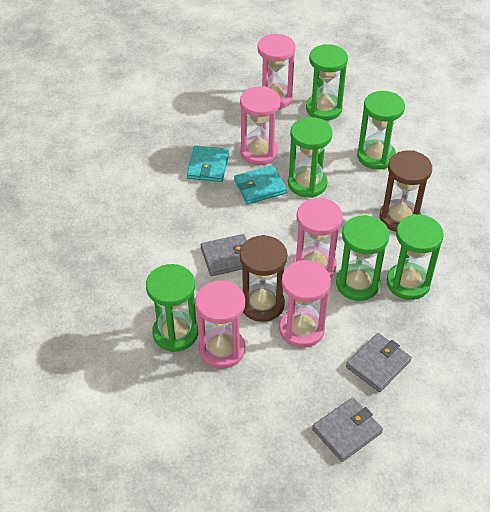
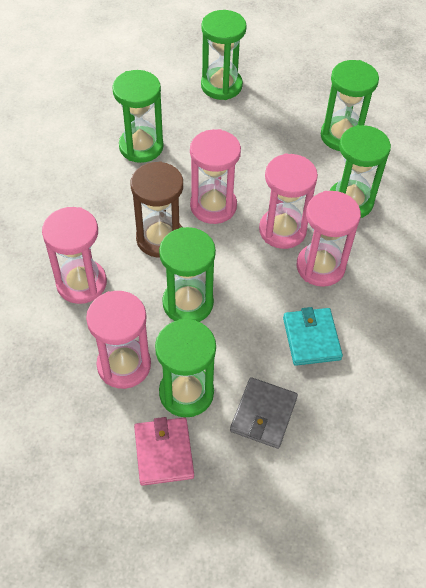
brown hourglass: [240,235,287,322] [380,150,432,232] = 2 -> [130,161,183,257] = 1
grey wallet: [201,234,247,276] [312,397,383,462] [346,333,412,392] = 3 -> [230,377,298,449] = 1
pink wallet: none = 0 -> [134,417,194,486] = 1
turquoise wallet: [187,145,229,182] [234,165,287,204] = 2 -> [283,307,343,366] = 1

